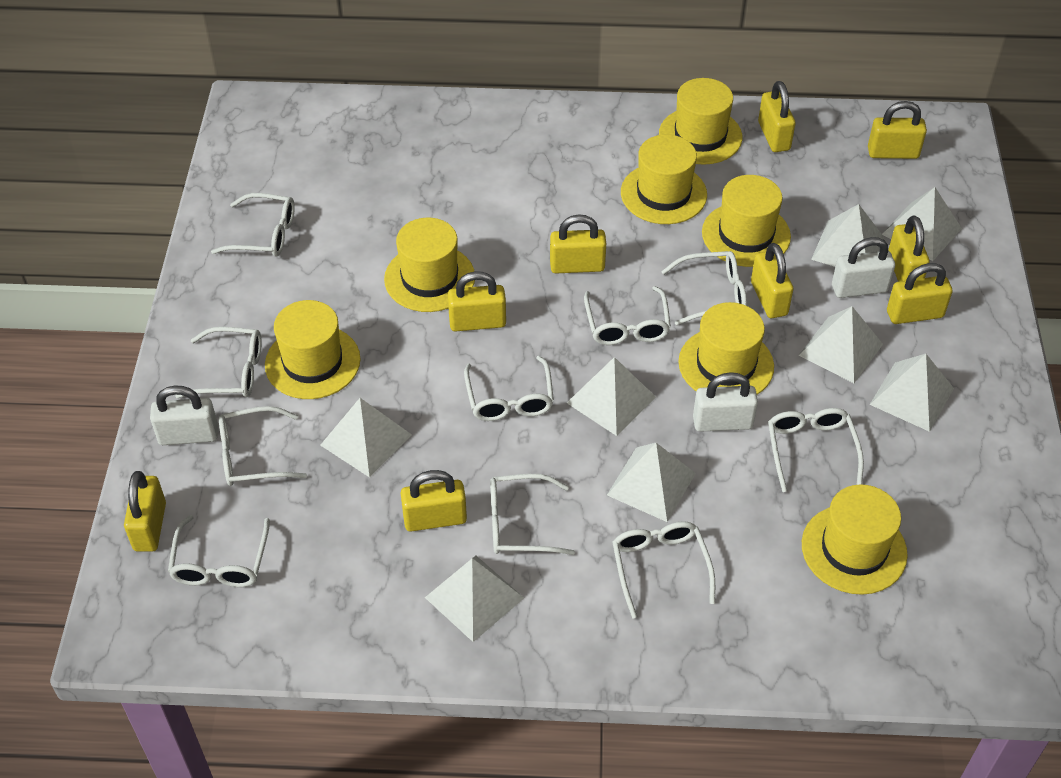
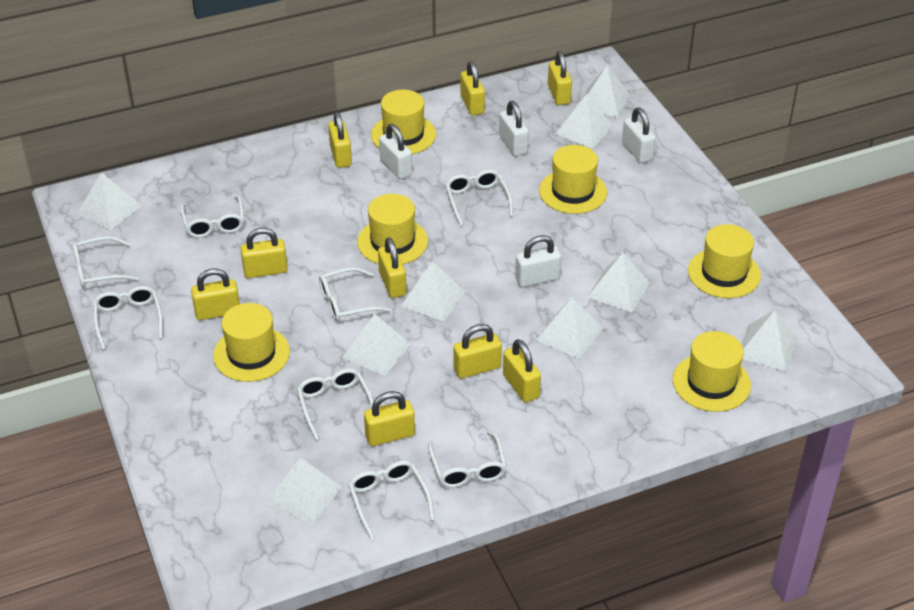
white glasses: [168,515,270,587] [175,327,262,398] [211,193,295,257] [219,406,307,486] [464,356,554,421] [490,474,575,555] [584,286,671,345] [612,521,715,619] [661,251,747,325] [768,408,864,492] = 10 -> [73,236,139,288] [93,286,163,350] [180,196,244,238] [297,368,374,440] [319,267,391,321] [348,461,434,540] [428,431,507,488] [445,170,513,226] = 8
white padlock: [150,386,218,445] [693,372,758,432] [832,237,895,298] = 3 -> [379,124,412,179] [499,101,529,156] [515,235,561,287] [622,107,656,163] = 4
white pyramid: [320,398,412,477] [425,555,524,642] [567,357,656,436] [607,443,696,522] [799,306,883,383] [811,204,884,267] [870,354,954,432] [882,187,962,261] = 8 -> [77,172,142,230] [266,458,342,525] [342,314,411,376] [401,261,465,321] [536,297,603,359] [556,94,613,149] [584,66,629,118] [587,253,650,312] [741,310,797,371] = 9
yellow hat: [265,300,361,399] [384,218,475,312] [621,134,707,224] [659,78,742,165] [678,302,774,395] [702,175,791,267] [802,484,908,595] = 7 -> [213,303,290,382] [357,194,428,264] [371,90,436,154] [539,145,607,214] [673,331,751,412] [688,224,761,298] = 6

